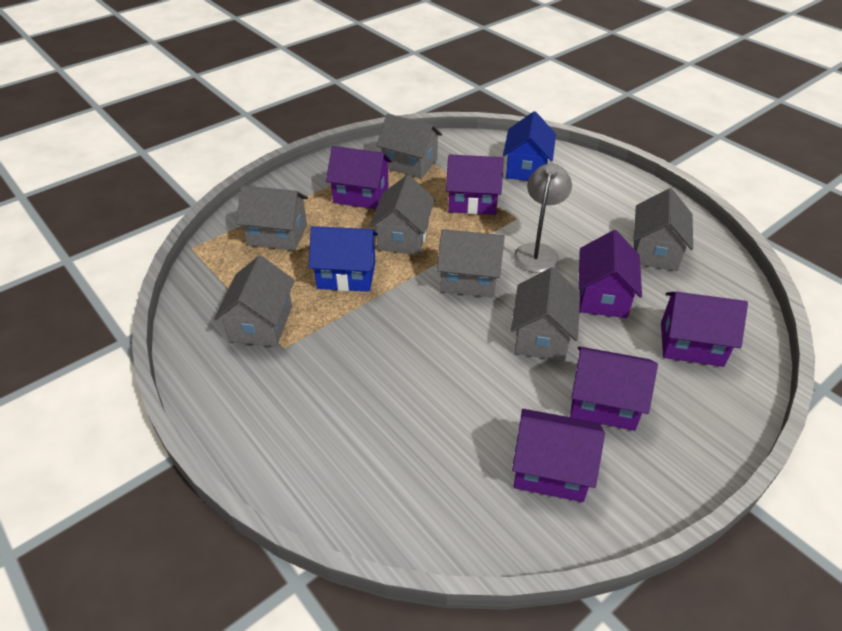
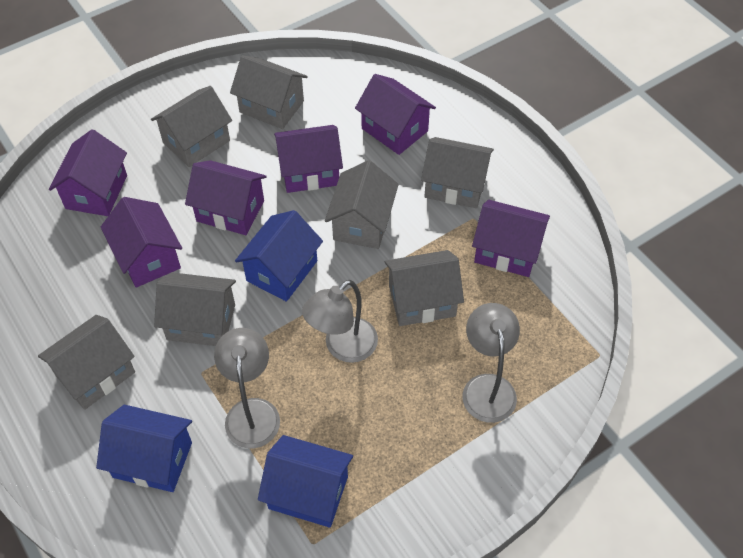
blue house: [309,226,378,292] [503,111,556,181] = 2 -> [96,405,192,492] [235,210,323,302] [258,435,353,528] = 3
grey lamp: [514,163,572,273] = 1 -> [214,328,280,448] [302,280,378,363] [462,303,520,423] = 3

